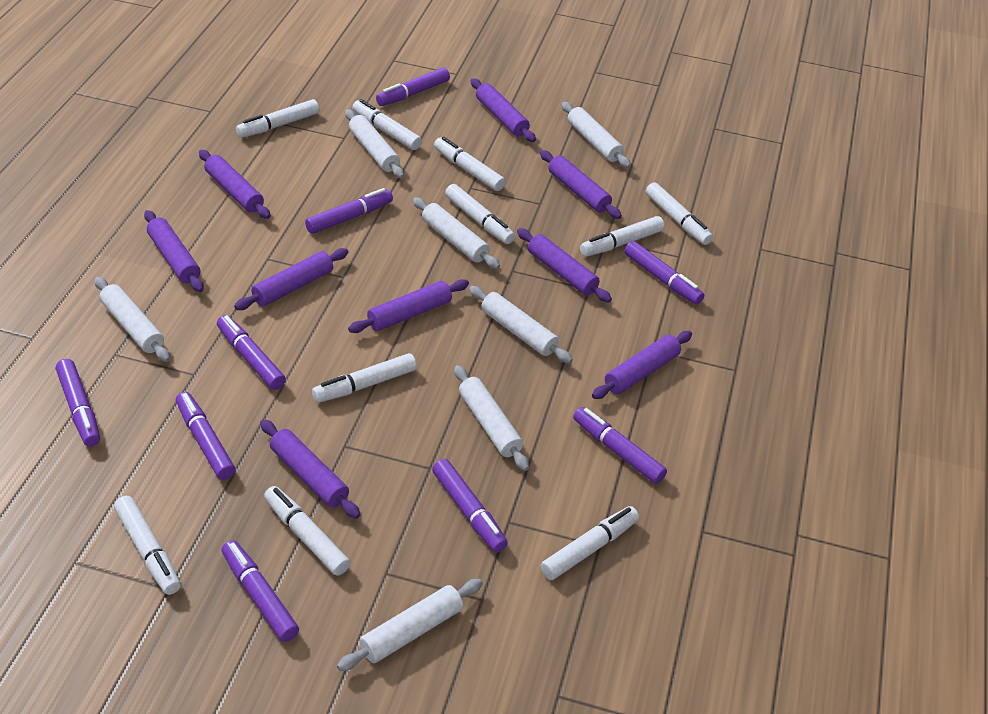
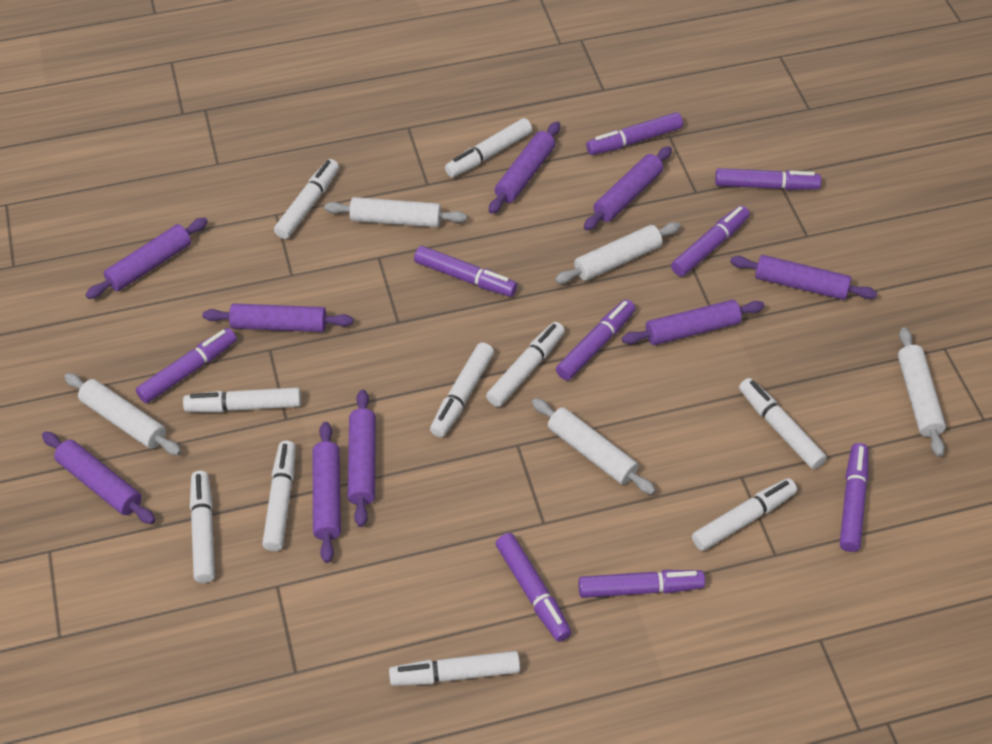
white rolling pin: [95,277,170,362] [337,579,483,671] [345,109,404,179] [413,197,500,269] [454,365,529,471] [469,286,573,363] [561,102,631,168] = 7 -> [64,373,181,455] [324,197,467,227] [532,398,656,495] [555,222,680,284] [898,327,946,457] = 5

